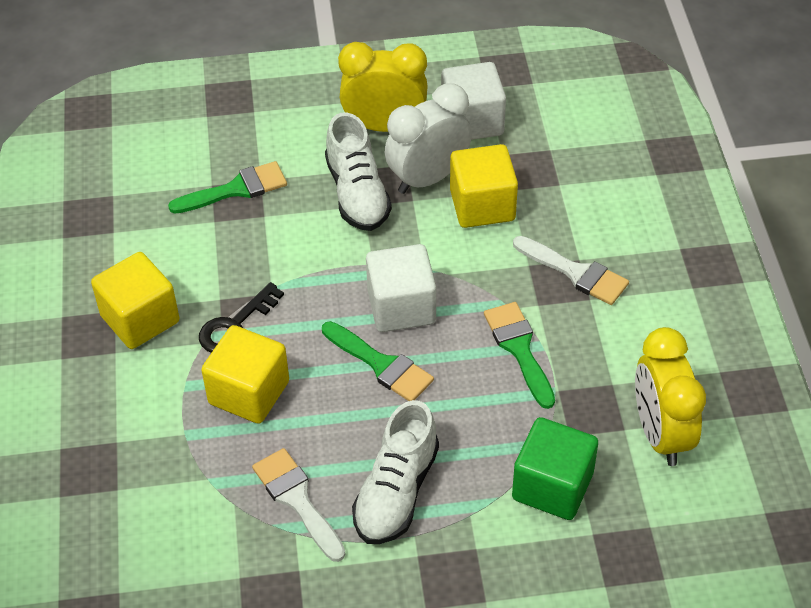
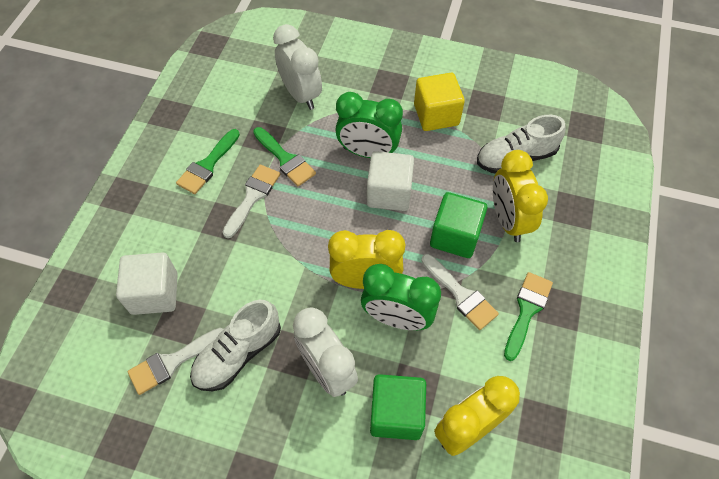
black key: [199,282,284,353] = 1 -> none = 0
green clock: none = 0 -> [335,92,403,158] [361,264,441,330] = 2
green cube: [512,417,598,520] = 1 -> [370,374,426,440] [430,192,487,258] = 2
white brush: [252,448,345,562] [513,236,629,305] = 2 -> [127,328,223,395] [223,165,280,238] [422,254,499,330] = 3
white clock: [385,84,472,194] = 1 -> [273,24,322,110] [293,307,358,397] = 2
yellow clock: [338,42,428,132] [635,327,706,466] = 2 -> [328,230,405,289] [434,376,520,456] [493,150,548,242] = 3
yellow cube: [91,252,180,349] [201,325,289,424] [450,144,518,228] = 3 -> [414,73,465,131] = 1

